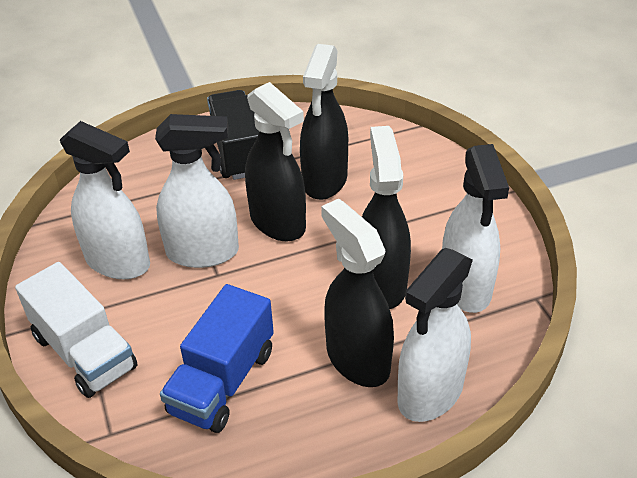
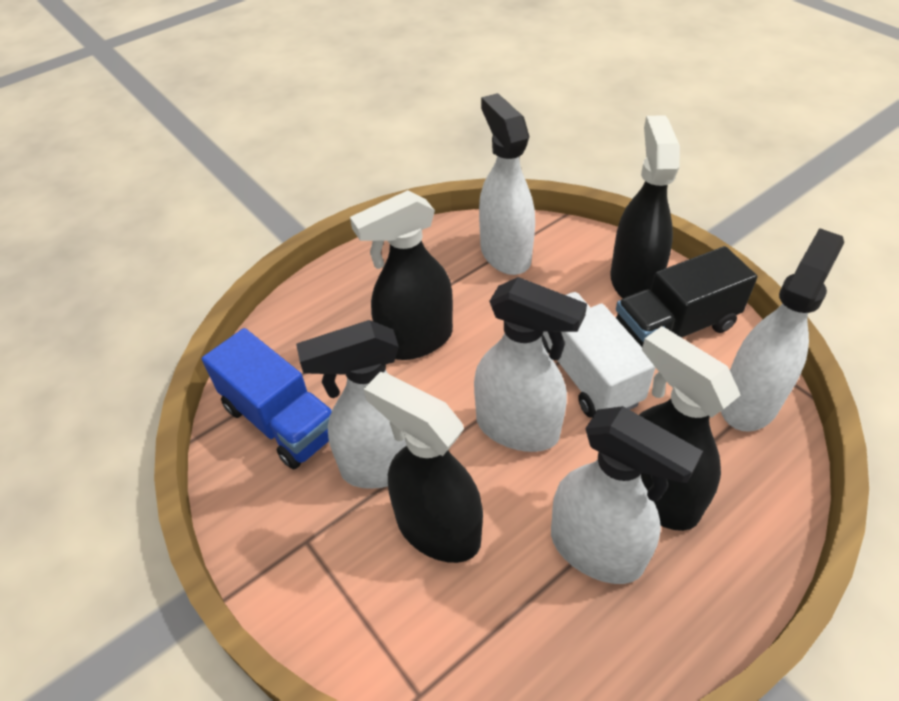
white spray bottle: [60,121,150,279] [155,114,239,268] [397,248,473,422] [442,144,509,313] = 4 -> [296,320,407,489] [474,277,587,452] [479,93,535,275] [551,406,703,584] [721,228,844,432] = 5

